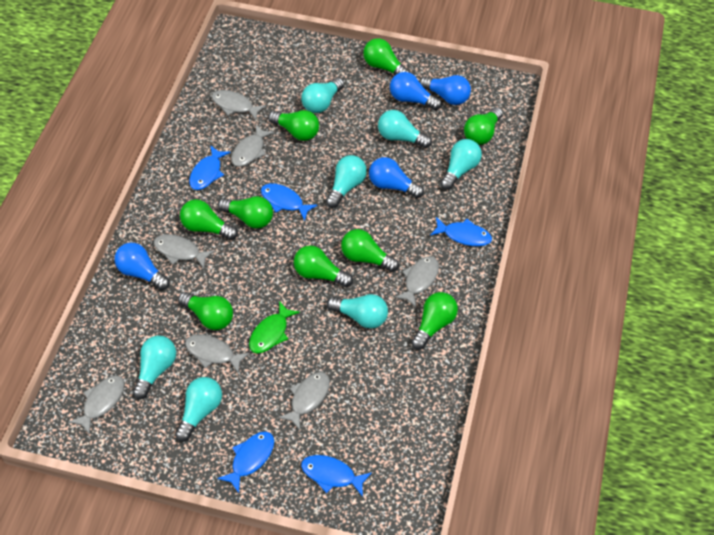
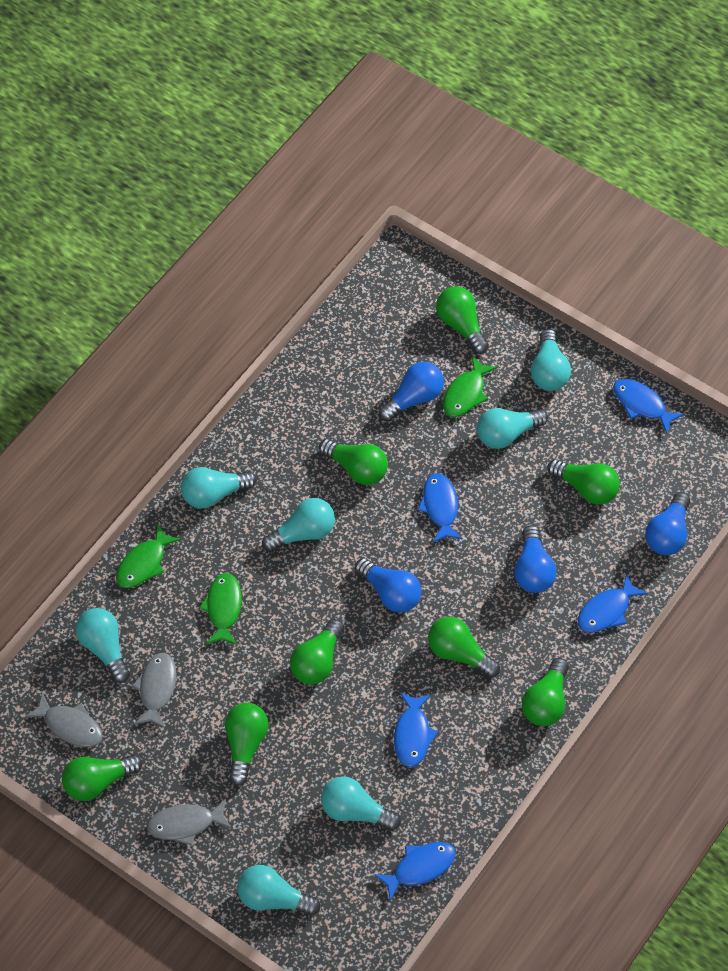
green fish: [249,301,300,354] = 1 -> [116,524,181,588] [199,573,242,645] [443,355,498,417] = 3
green light bulb: [178,292,233,330] [180,199,238,240] [218,196,273,229] [268,110,319,141] [294,245,353,287] [341,229,399,272] [363,38,410,75] [411,292,458,350] [464,107,503,145] = 9 -> [62,754,142,801] [225,703,269,786] [290,619,344,684] [319,439,388,485] [428,617,500,678] [436,286,489,354] [522,658,569,726] [547,459,620,505] = 8
grey fish: [68,375,125,435] [154,234,215,269] [185,334,250,373] [211,90,266,120] [231,125,275,167] [278,372,330,430] [394,256,439,308] = 7 -> [25,692,103,747] [132,653,177,728] [147,799,232,846] = 3

